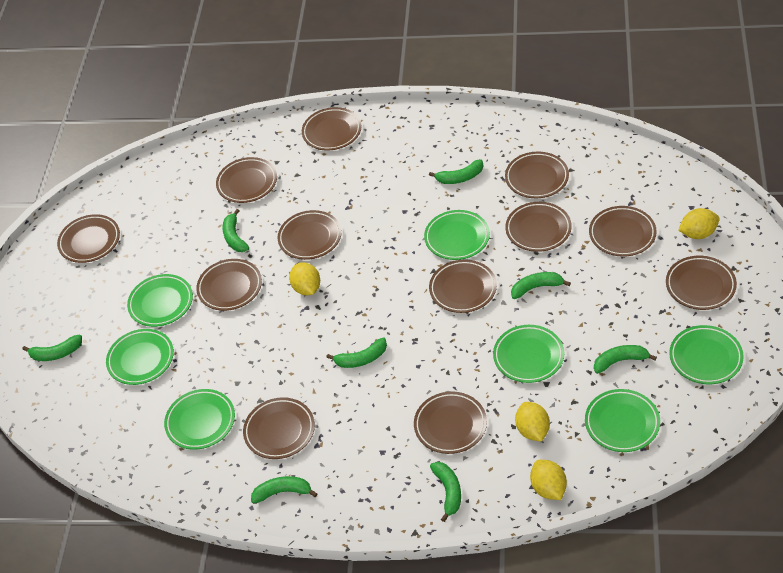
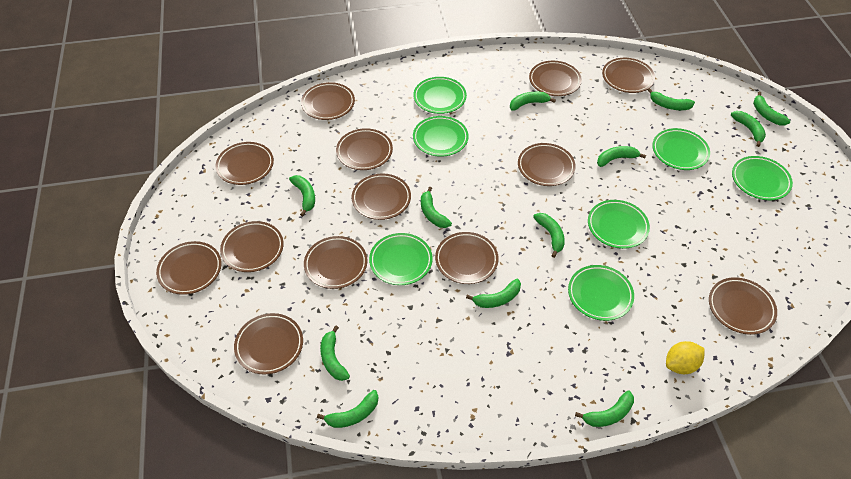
brown plate: [57,214,120,263] [196,259,262,311] [216,157,277,203] [243,397,315,459] [278,210,342,260] [302,107,361,150] [414,391,487,454] [429,259,497,313] [505,152,569,198] [505,202,572,252] [589,206,657,257] [666,256,737,310] = 12 -> [156,241,222,295] [216,142,274,185] [220,221,284,272] [234,313,303,374] [301,82,355,120] [304,236,367,289] [336,128,393,170] [352,174,411,220] [435,232,499,284] [518,143,576,186] [529,61,582,96] [602,58,655,93] [709,277,777,335] = 13
green banana: [22,335,82,361] [222,209,249,252] [251,476,317,503] [326,338,387,368] [429,159,483,184] [430,462,461,522] [511,272,571,299] [594,345,657,374] = 8 -> [289,175,315,216] [317,390,378,428] [320,326,350,381] [421,187,452,228] [466,279,521,308] [510,92,556,111] [533,213,565,258] [575,391,634,427] [597,146,646,167] [648,88,695,110] [731,111,766,147] [753,92,790,126] = 12
yellow lemon: [289,262,320,295] [515,402,550,442] [530,460,567,500] [678,208,720,239] = 4 -> [666,341,705,374] = 1

